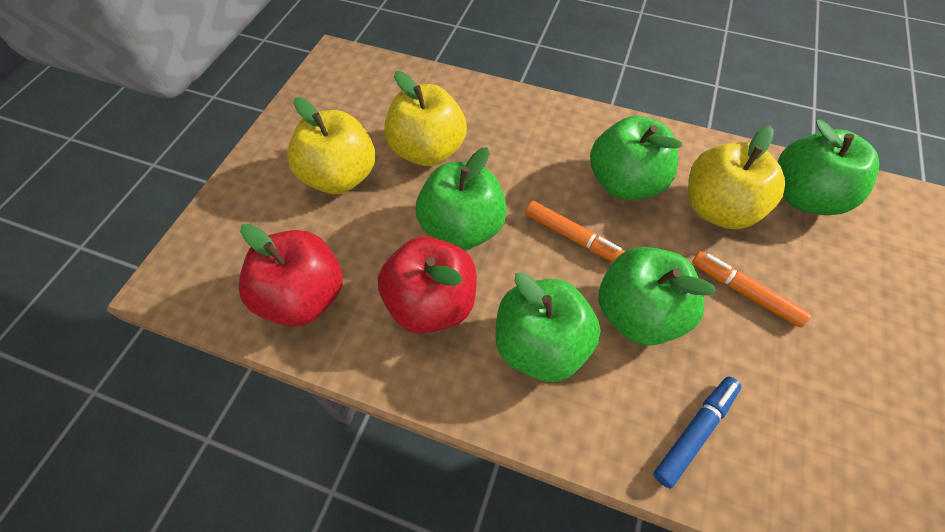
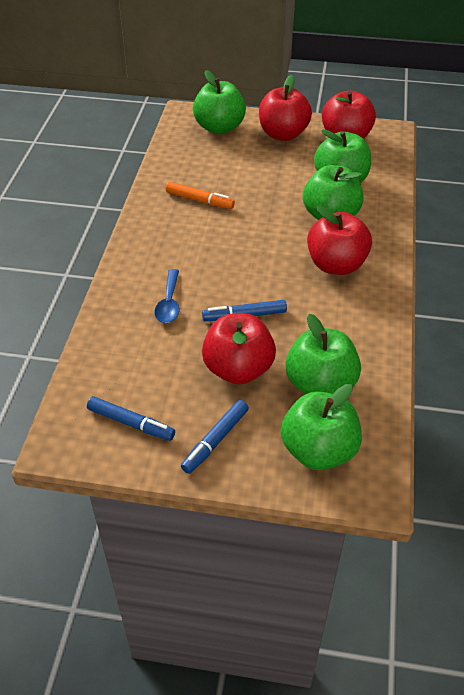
blue marker: [653,377,741,489] = 1 -> [87,396,175,441] [181,400,249,474] [202,300,287,321] = 3
blue spoon: none = 0 -> [154,269,179,323] = 1
orange marker: [525,201,626,262] [692,251,812,327] = 2 -> [166,182,235,209] = 1
red apple: [239,224,343,326] [378,236,477,334] = 2 -> [202,313,276,384] [259,75,312,141] [307,206,372,275] [322,91,376,139] = 4
yellow apple: [287,97,375,194] [384,71,467,166] [688,125,785,229] = 3 -> none = 0

